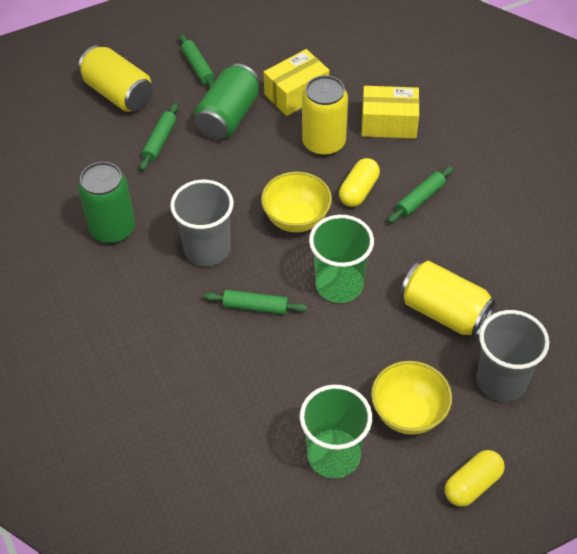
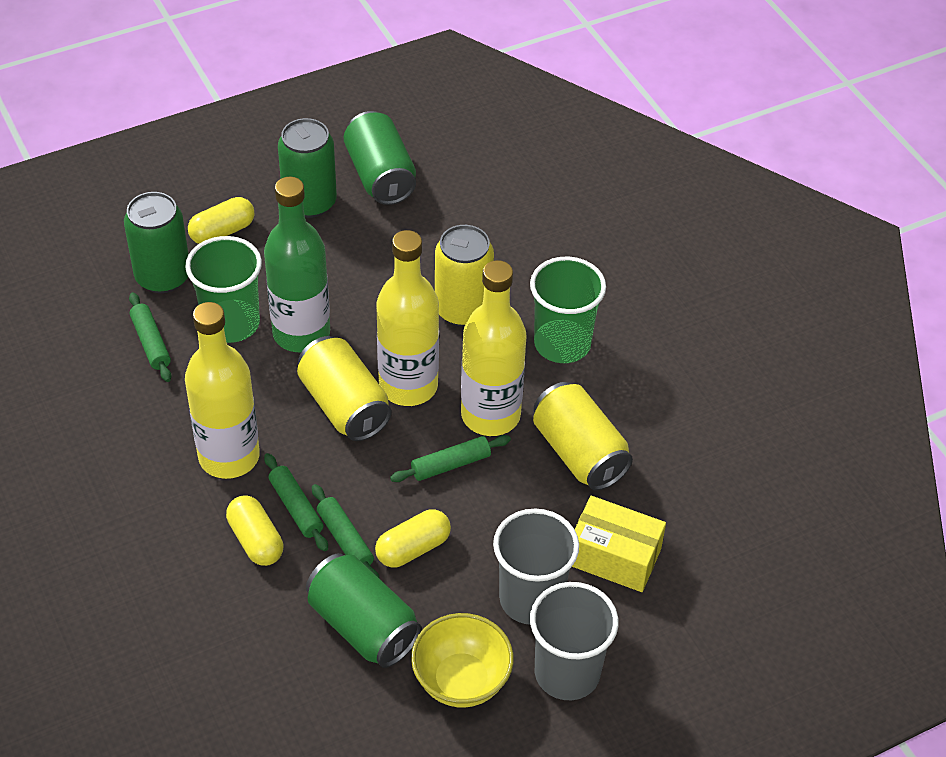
green bottle: none = 0 -> [264,177,330,352] = 1
green can: [78,162,135,244] [194,63,260,140] = 2 -> [124,192,189,293] [278,118,337,218] [306,553,422,668] [344,111,416,205] = 4
yellow bottle: none = 0 -> [185,302,260,479] [376,230,439,406] [461,260,527,436] = 3
yellow bowl: [261,172,332,232] [371,361,452,435] = 2 -> [411,613,514,708] = 1
yellow box: [264,49,329,116] [361,86,419,139] = 2 -> [572,496,666,592] = 1
yellow capsule: [339,158,380,207] [445,450,505,507] = 2 -> [188,197,254,244] [226,496,283,566] [375,509,451,568] = 3

